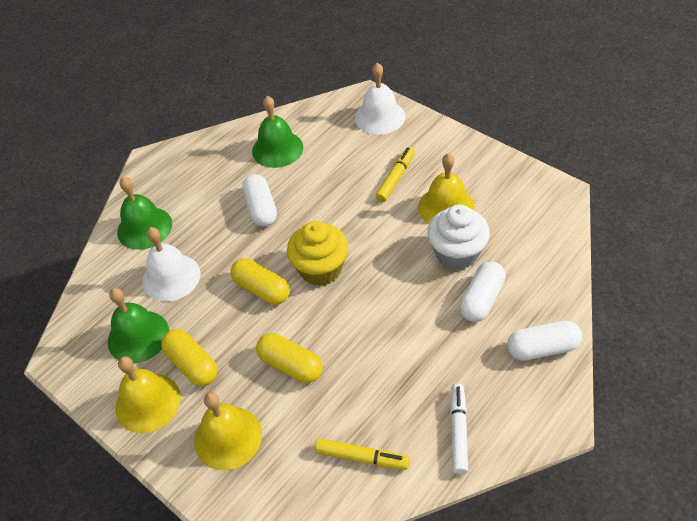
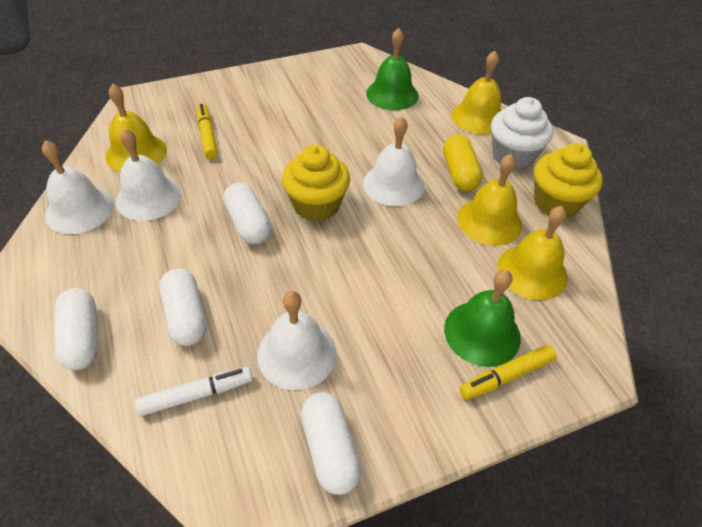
green bell: [108,288,169,363] [117,177,172,250] [252,96,303,168] = 3 -> [366,28,418,110] [444,270,521,367] = 2
white bell: [142,227,201,302] [355,63,405,135] = 2 -> [42,140,114,234] [116,128,182,221] [257,291,337,390] [363,116,425,206] = 4
white capsule: [242,174,277,226] [459,262,506,322] [507,320,582,361] = 3 -> [54,288,99,370] [159,269,207,346] [224,183,271,244] [301,392,361,495] = 4
yellow bell: [116,356,181,433] [194,392,262,470] [418,153,475,224] = 3 -> [106,84,167,172] [451,51,501,134] [457,154,522,246] [497,206,568,300] = 4
yellow capsule: [161,329,218,386] [231,258,290,305] [256,333,323,383] = 3 -> [443,135,483,191] = 1
yellow cupcake: [287,221,348,286] = 1 -> [282,145,350,222] [534,143,603,218] = 2

